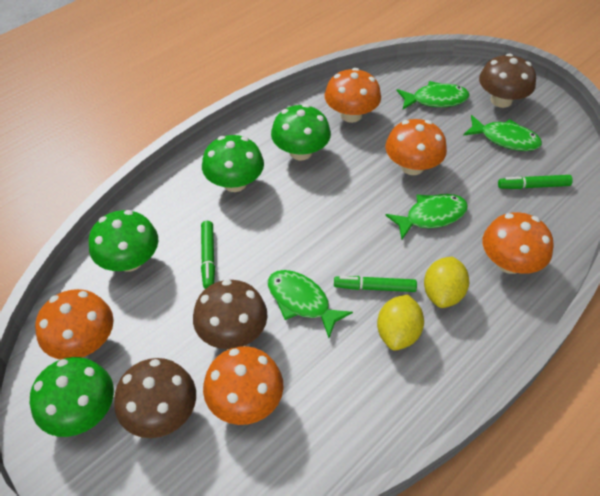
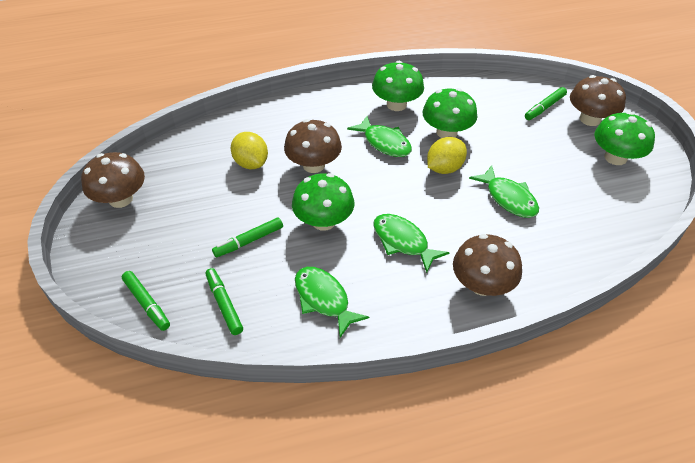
brown mushroom: [114,358,196,438] [193,280,268,349] [479,54,536,108] = 3 -> [81,152,145,208] [284,119,342,173] [453,234,522,296] [570,75,626,126] = 4
green marker: [201,221,215,289] [334,276,417,292] [498,175,573,189] = 3 -> [122,271,170,331] [205,268,243,335] [212,217,283,257] [525,87,567,120] = 4
orange mushroom: [35,289,113,359] [203,346,283,425] [325,68,381,123] [386,119,447,175] [483,212,554,274] = 5 -> none = 0

